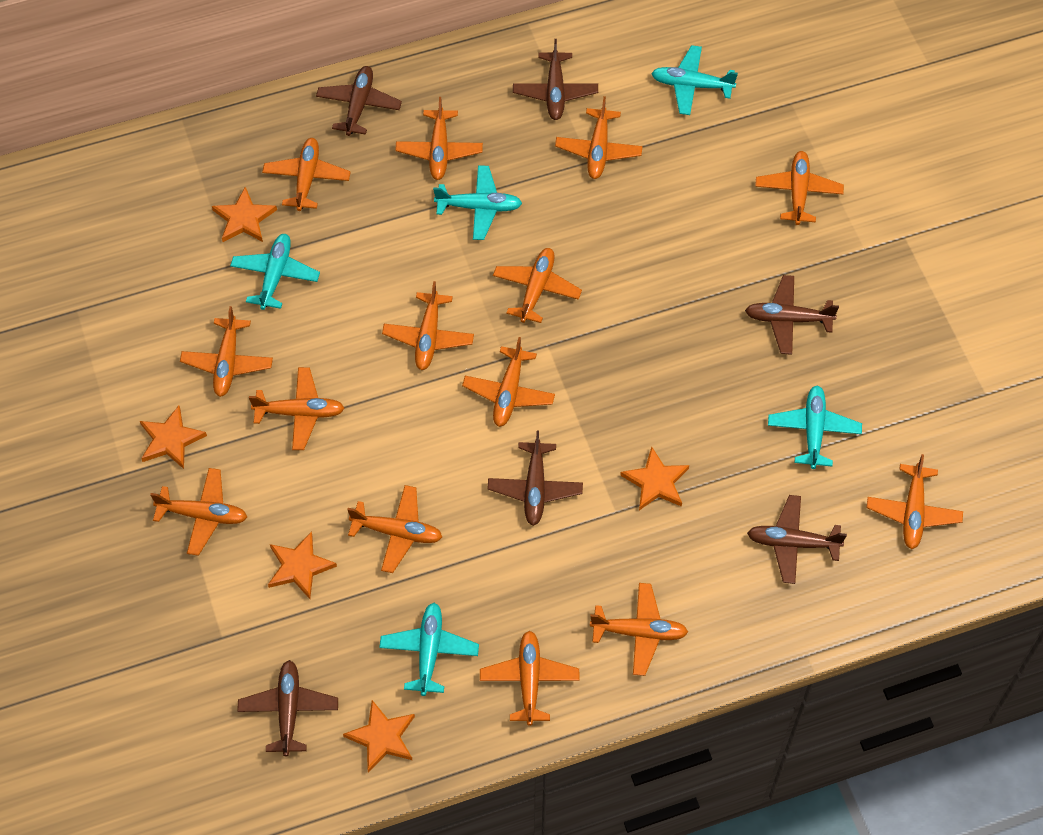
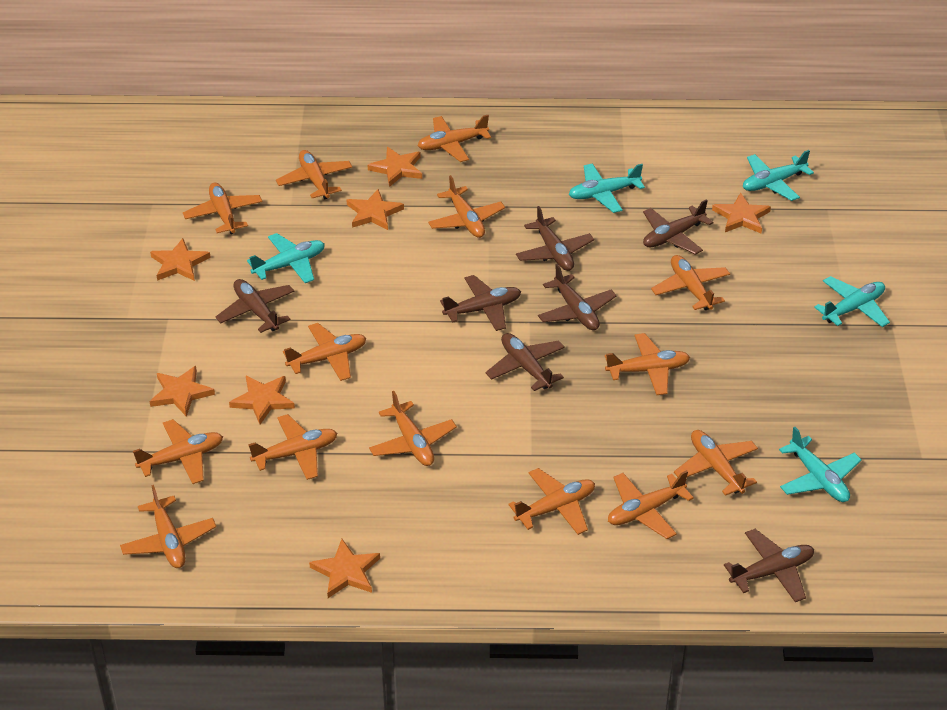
brown plane: [237,660,338,756] [316,66,402,136] [487,431,583,526] [513,39,598,120] [745,275,839,355] [747,495,847,584] = 6 -> [215,279,295,333] [440,275,521,331] [486,333,565,391] [516,206,594,271] [538,264,617,330] [643,199,714,255] [724,529,814,602] = 7
orange star: [140,406,207,469] [212,187,277,242] [268,531,337,599] [343,700,415,773] [620,447,689,510] = 5 -> [149,366,215,417] [150,238,211,281] [229,376,295,424] [309,539,380,598] [347,189,404,230] [368,147,422,187] [712,192,771,233] = 7

